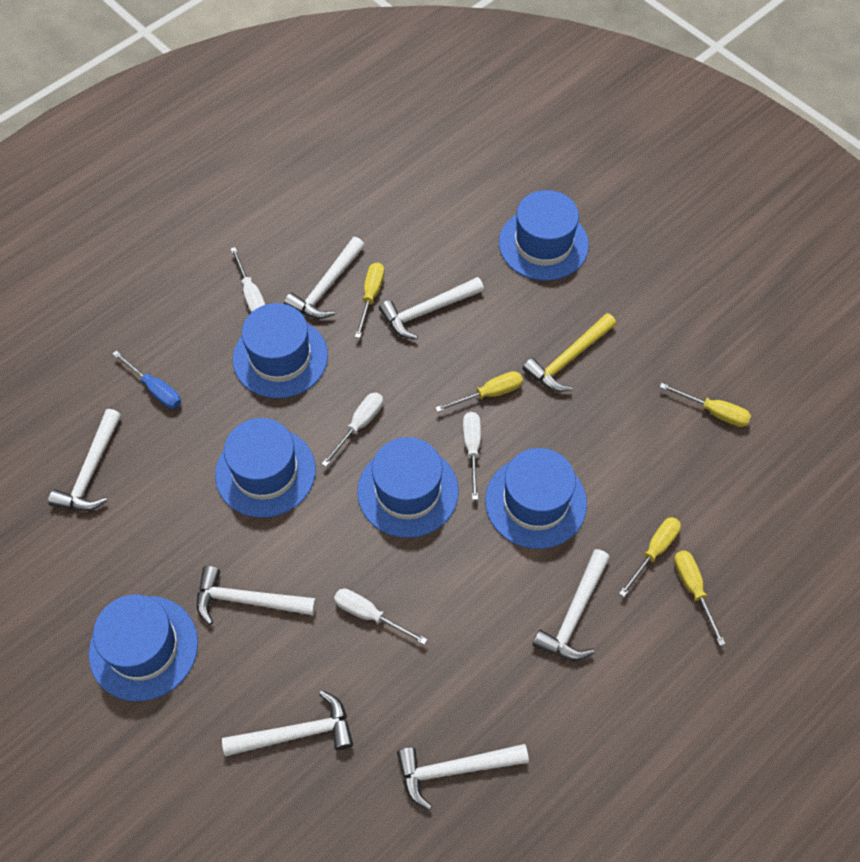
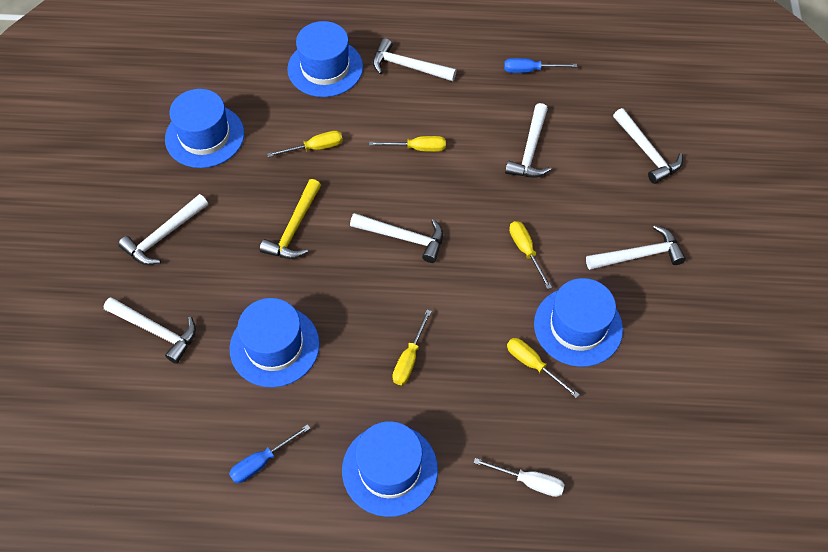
blue hat: [89,595,198,701] [215,418,316,518] [233,303,328,399] [357,437,459,538] [485,448,587,549] [499,190,589,281] = 6 -> [165,89,244,168] [230,298,320,387] [287,21,363,97] [342,421,438,517] [534,278,623,367] = 5
blue screwdriver: [113,351,181,409] = 1 -> [229,424,311,483] [504,58,577,73] = 2
white screwdriver: [230,247,265,313] [322,392,383,467] [334,589,428,645] [463,412,481,500] = 4 -> [473,458,565,497] = 1

